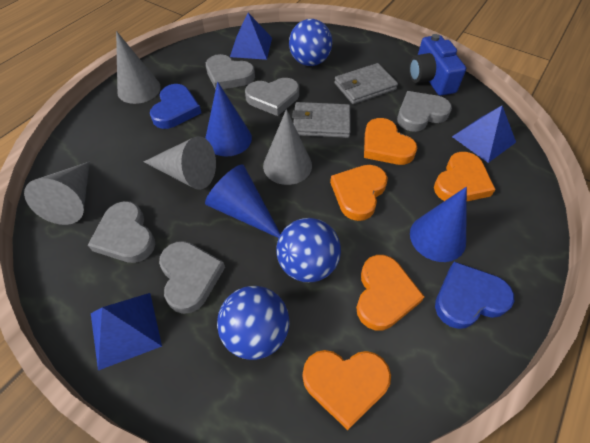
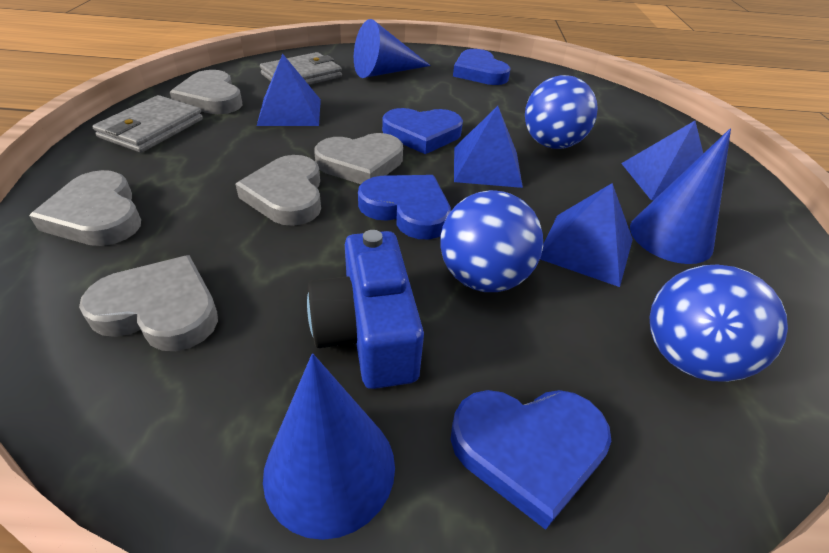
blue heart: [150,84,201,129] [435,261,514,329] = 2 -> [358,175,451,239] [382,108,463,154] [451,390,611,530] [453,49,510,85] = 4
blue pyramid: [91,293,162,370] [230,13,272,60] [452,106,516,163] = 3 -> [257,54,321,126] [454,106,523,188] [540,183,633,287] [621,121,703,200] = 4
grey cone: [24,161,90,225] [116,31,161,104] [144,136,216,190] [263,109,312,185] = 4 -> none = 0
orange heart: [302,350,391,430] [330,165,388,221] [356,255,425,330] [364,118,417,165] [434,152,496,201] = 5 -> none = 0

